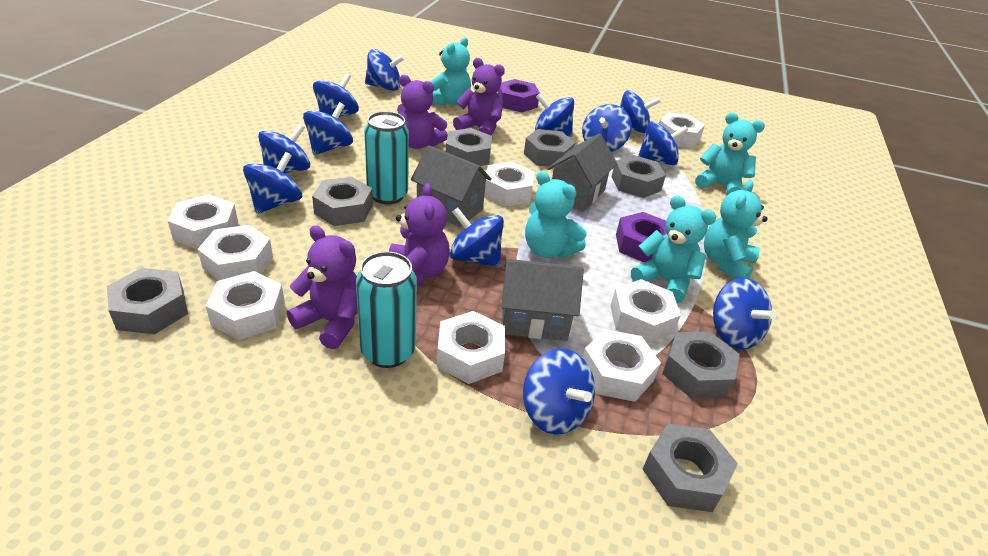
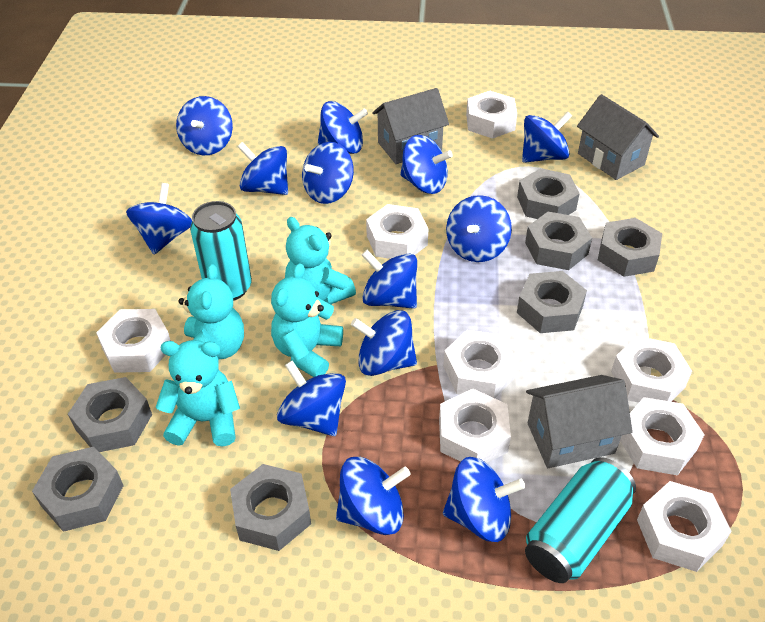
blue spinning top: [243,152,302,214] [258,124,310,173] [303,102,353,155] [313,73,359,117] [365,49,405,91] [450,207,504,267] [523,349,595,435] [535,93,574,137] [582,104,632,152] [620,90,661,133] [638,121,688,165] [713,278,776,350] = 12 -> [126,183,192,254] [176,96,233,155] [238,142,288,195] [277,360,346,436] [302,142,354,204] [318,101,368,154] [336,457,411,535] [351,310,417,376] [362,250,417,309] [400,135,453,194] [443,457,525,542] [446,195,512,262] [522,111,572,163] = 13
purple nut: [497,79,540,112] [616,212,667,263] = 2 -> none = 0
purple teddy bear: [287,225,358,349] [389,183,450,285] [397,75,448,149] [453,58,505,135] = 4 -> none = 0
turquoise teddy bear: [430,37,471,106] [525,171,587,258] [631,195,716,303] [695,112,765,195] [704,180,767,279] = 5 -> [155,340,240,447] [178,264,244,359] [271,263,343,377] [285,217,356,304] = 4

